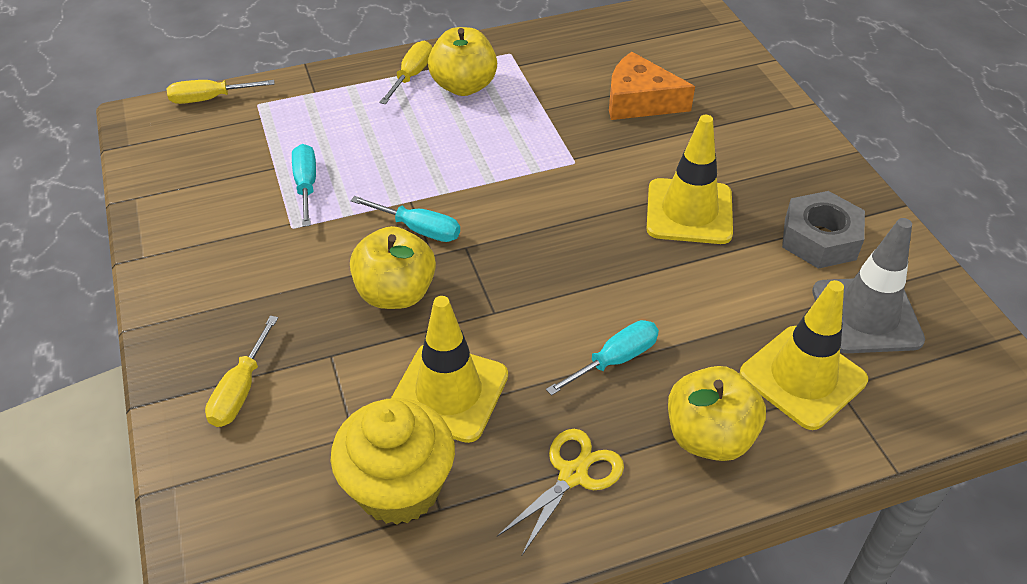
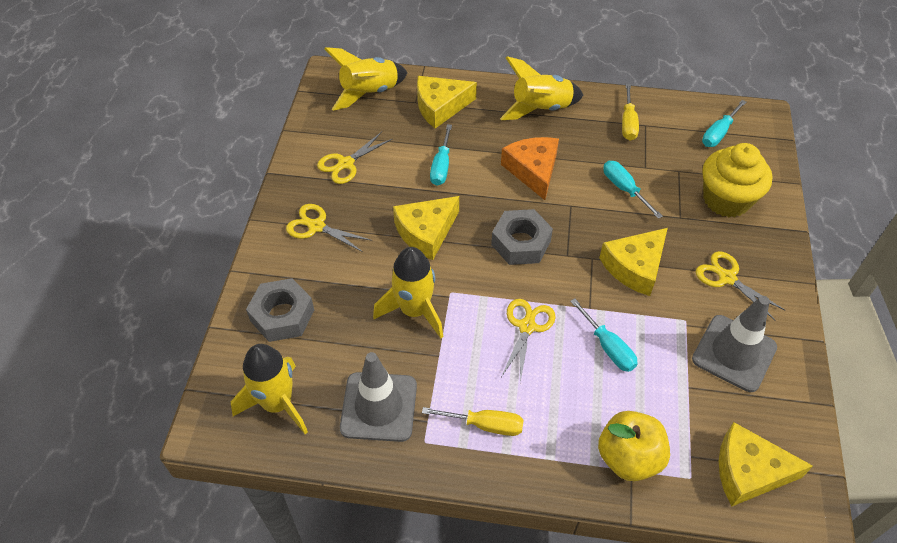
grey nut: [782,191,865,269] = 1 -> [246,278,314,342] [491,209,553,265] = 2
grey traffic cone: [812,218,925,353] = 1 -> [340,352,417,442] [692,296,777,392] = 2
turquoise screwdriver: [292,144,316,227] [351,196,460,242] [546,320,659,396] = 3 -> [430,124,452,185] [570,298,638,372] [603,161,663,219] [702,100,746,147] = 4
yellow apple: [350,226,436,309] [428,27,497,96] [668,366,766,461] = 3 -> [598,411,670,481] = 1
yellow cheese: none = 0 -> [393,196,459,260] [417,76,477,128] [599,228,668,296] [719,422,813,506] = 4
yellow rocket: none = 0 -> [231,344,308,434] [324,47,407,111] [373,247,443,338] [500,56,583,120] = 4
yellow scissors: [497,429,624,555] = 1 -> [286,204,372,252] [317,132,392,184] [501,299,556,382] [696,251,786,320] = 4
yellow screwdriver: [167,80,275,104] [205,315,278,427] [379,41,432,104] = 3 -> [422,407,524,436] [622,84,639,140] = 2
yellow traffic cone: [391,296,508,443] [647,115,733,244] [740,280,868,430] = 3 -> none = 0

